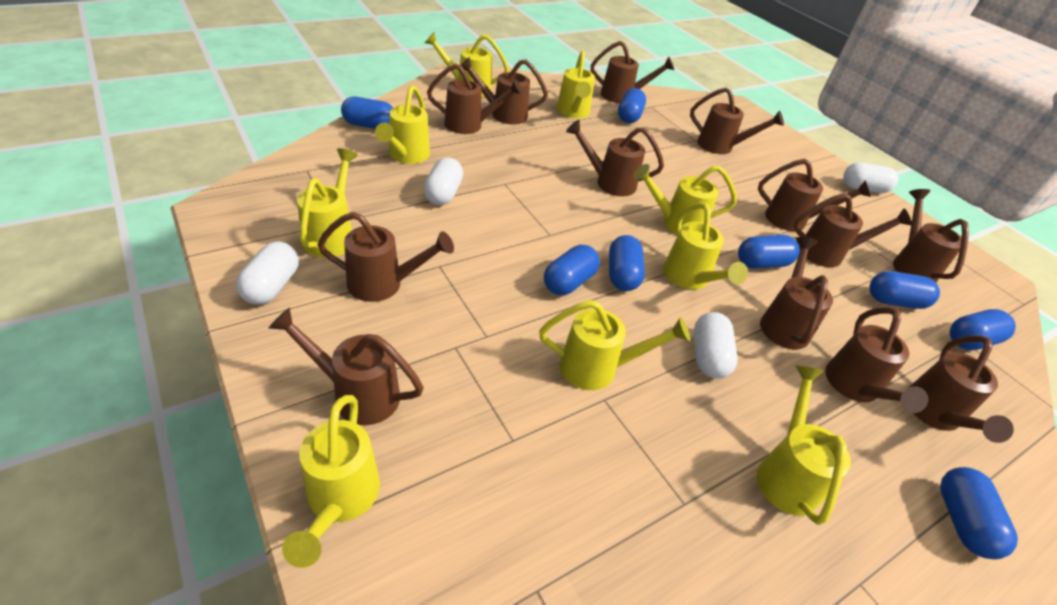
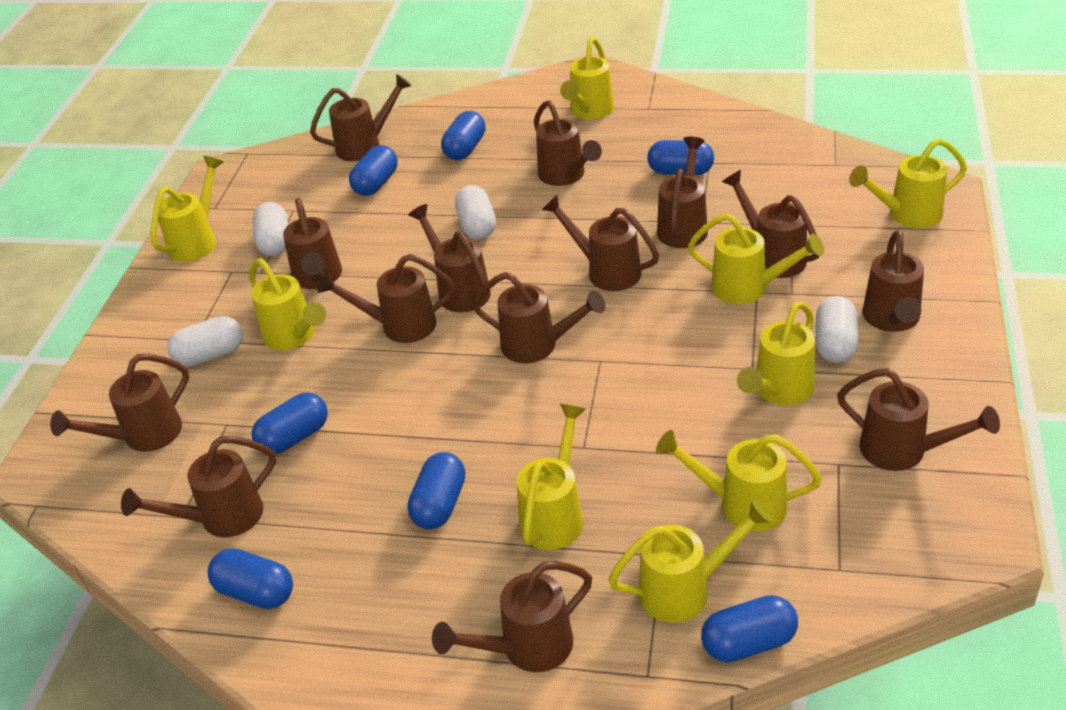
blue capsule: [341,97,393,129] [544,245,600,295] [609,235,645,291] [618,88,646,123] [738,235,800,269] [869,271,940,309] [940,467,1018,559] [950,309,1016,350] = 8 -> [208,548,293,609] [252,392,328,455] [349,145,398,196] [407,452,465,529] [441,111,485,160] [647,140,714,175] [701,595,798,663] = 7
brown watering can: [269,307,424,425] [317,212,454,302] [427,63,523,134] [461,57,548,124] [566,120,664,196] [591,41,675,103] [690,88,784,154] [758,159,871,231] [760,237,833,349] [793,193,912,267] [825,307,928,413] [893,189,969,282] [908,335,1014,443] = 13 -> [50,354,189,452] [121,436,276,538] [283,198,342,289] [310,74,412,161] [317,254,455,343] [408,204,491,313] [432,561,592,672] [472,272,606,363] [534,100,602,186] [542,195,659,291] [657,137,708,248] [722,170,819,278] [837,368,1000,471] [863,230,924,332] = 14

